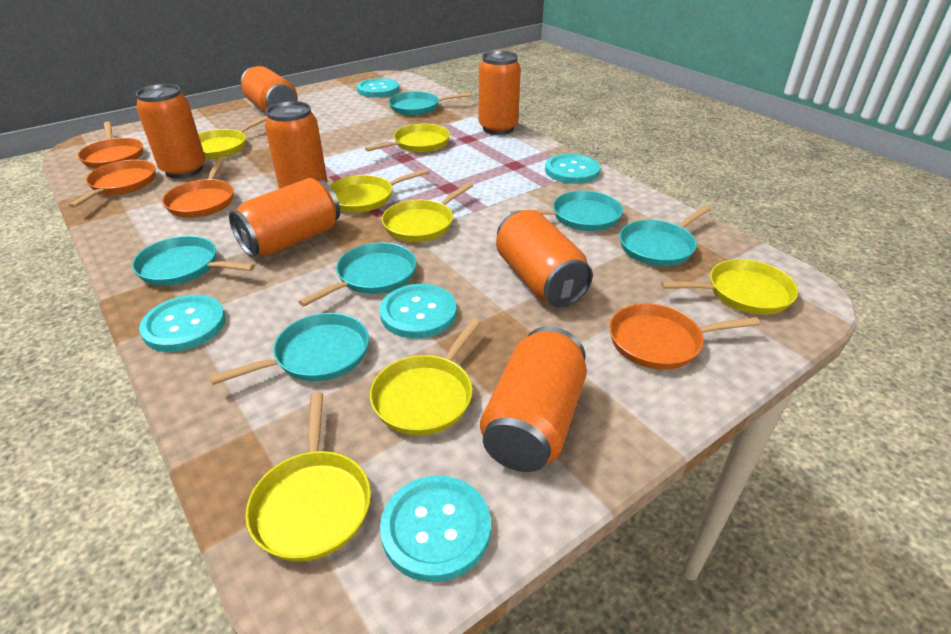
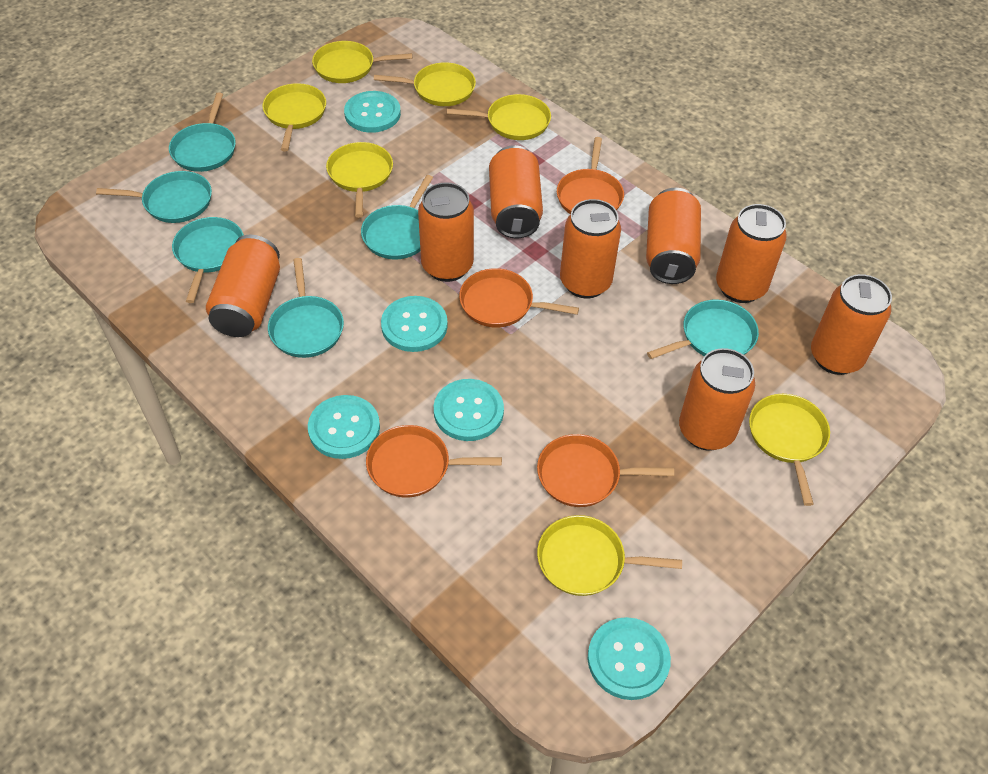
orange can: [136,84,205,178] [229,178,340,257] [241,66,298,113] [265,101,327,189] [479,51,521,135] [480,326,587,472] [496,210,593,307] = 7 -> [206,235,280,337] [418,182,474,282] [489,145,543,238] [560,199,621,298] [646,188,701,284] [679,348,755,451] [716,204,787,303] [811,274,892,375] = 8

